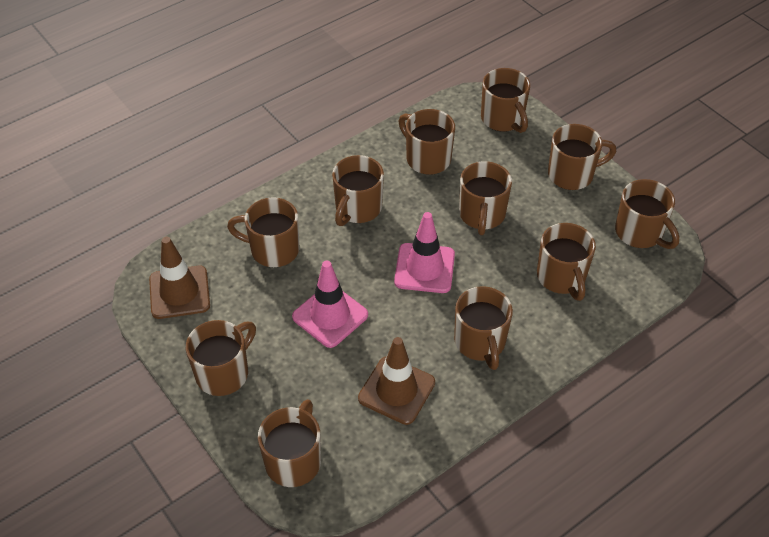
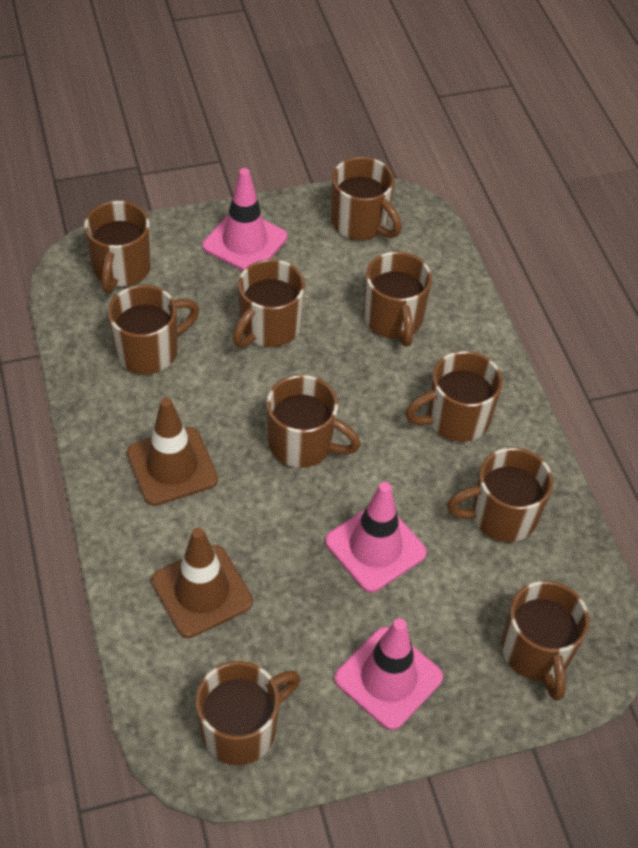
brown mug: [186,320,256,396] [227,197,299,267] [258,399,321,487] [332,155,384,226] [398,109,455,175] [454,286,513,370] [459,161,512,235] [481,68,530,133] [537,223,596,301] [548,124,616,190] [615,179,679,249] = 11 -> [84,201,152,293] [108,285,199,374] [196,661,301,765] [233,259,305,348] [266,375,361,468] [331,157,402,240] [364,251,432,347] [405,351,503,442] [447,447,553,542] [501,581,590,701] = 10
pink traffic cone: [292,261,368,348] [394,212,455,293] = 2 -> [202,168,287,271] [325,482,427,592] [334,618,443,730] = 3

